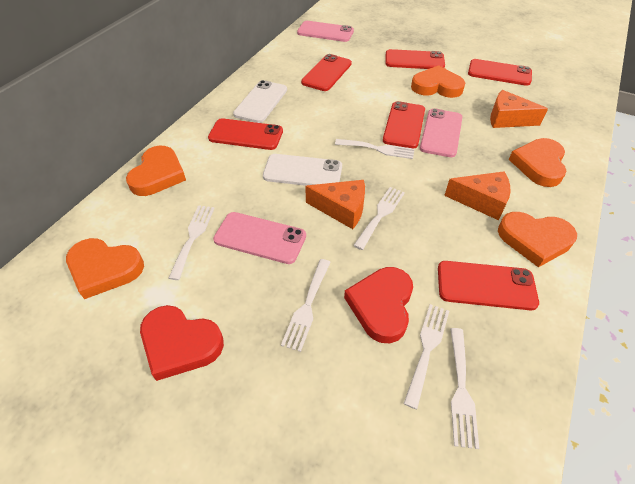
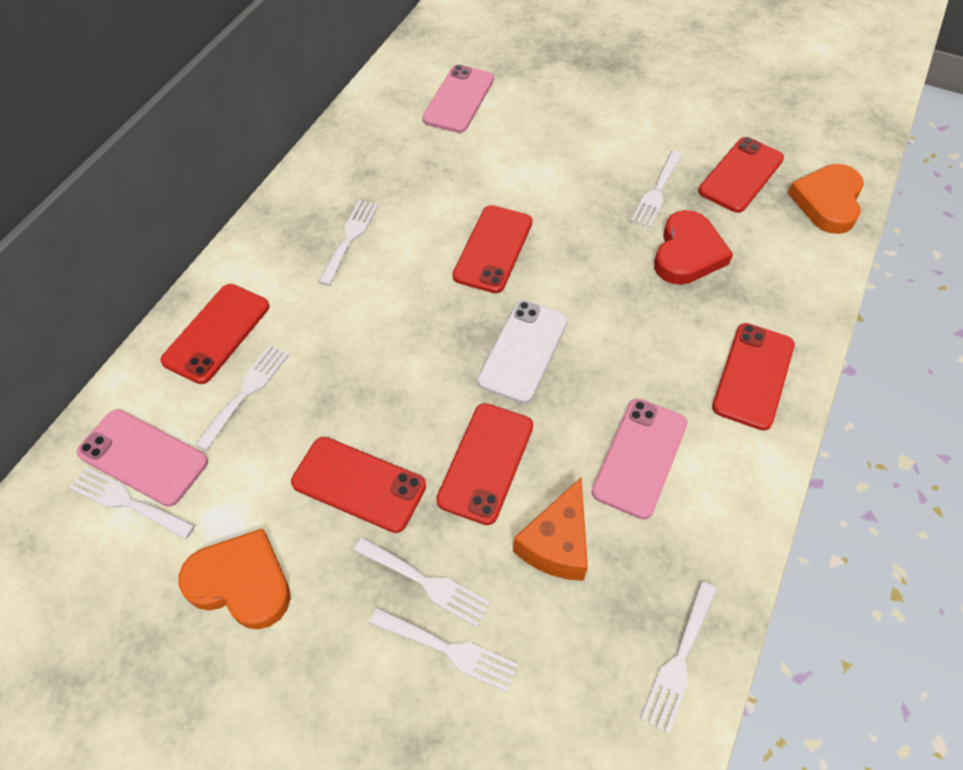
orange cheese: [305,180,365,229] [444,171,511,220] [490,90,548,128] = 3 -> [513,478,588,581] = 1
orange heart: [66,238,144,299] [126,146,186,196] [411,65,465,98] [498,212,577,267] [509,138,566,187] = 5 -> [178,528,291,629] [788,164,864,234] = 2
red heart: [140,305,224,381] [344,267,413,343] = 2 -> [654,210,733,285] = 1
white fork: [169,205,215,280] [281,259,331,352] [335,139,414,159] [353,187,405,250] [403,304,449,409] [450,328,480,449] = 6 -> [69,467,195,539] [195,345,289,451] [318,200,379,286] [353,537,491,627] [369,608,519,693] [631,150,683,228] [640,581,717,734] = 7
white phone: [233,80,287,123] [263,154,342,186] = 2 -> [477,300,568,404] = 1

